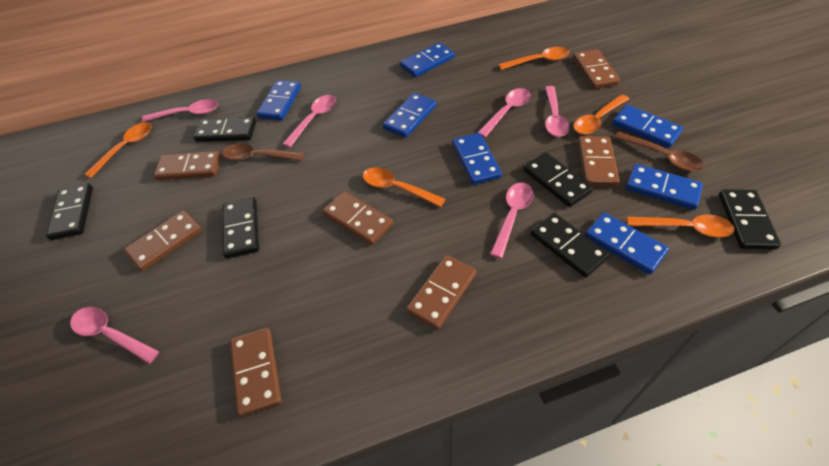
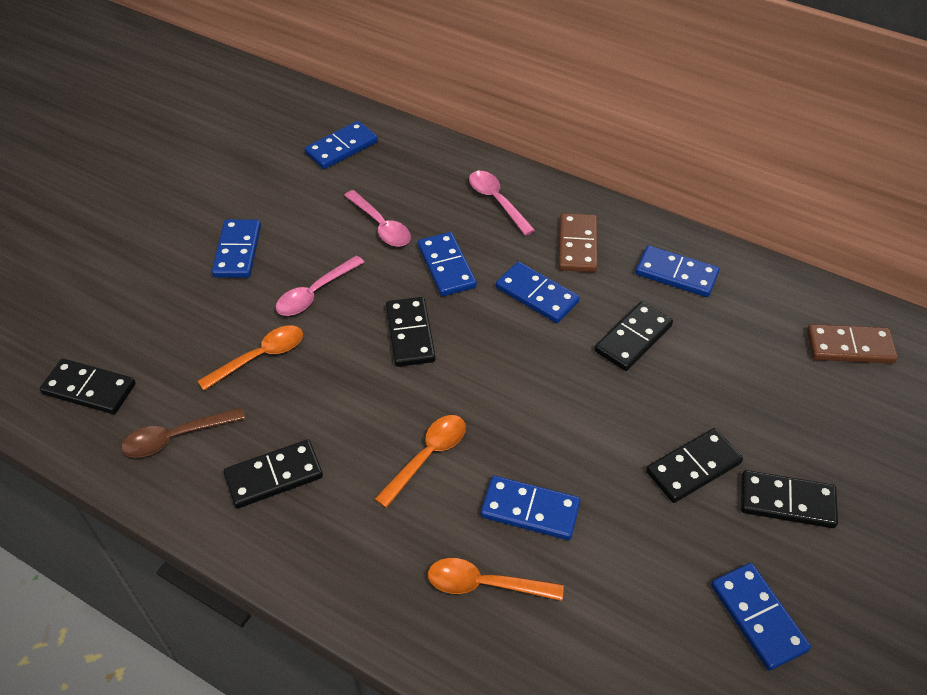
brown domino: [124,210,202,271] [154,151,221,180] [230,328,282,417] [322,191,393,245] [406,255,477,330] [573,49,620,89] [578,136,620,186] = 7 -> [559,213,597,272] [807,324,898,364] = 2
brown spoon: [222,143,305,161] [614,132,704,172] = 2 -> [121,407,245,458] = 1
orange spoon: [84,122,152,178] [363,167,445,207] [498,47,570,70] [573,94,629,135] [627,215,734,237] = 5 -> [197,326,303,390] [375,415,466,508] [428,558,564,601] = 3
pink spoon: [70,307,159,364] [142,99,218,122] [283,95,336,147] [478,88,531,137] [490,183,534,258] [545,86,569,137] = 6 -> [276,255,364,316] [344,190,411,247] [469,171,535,236] = 3

